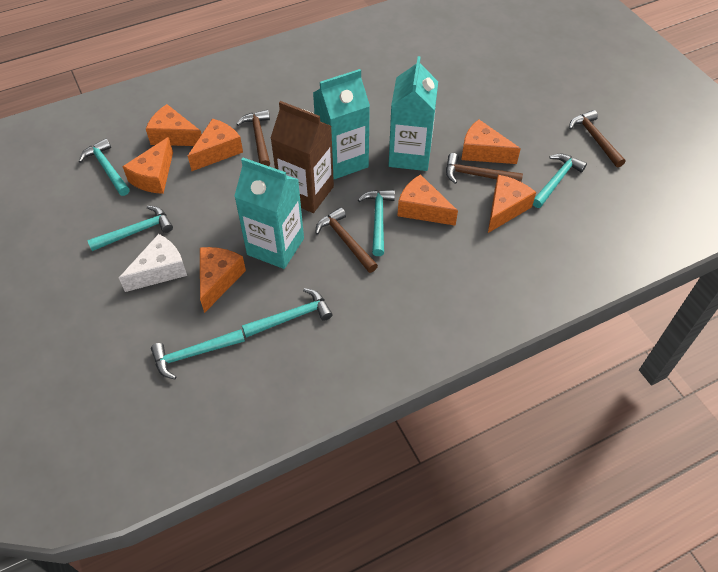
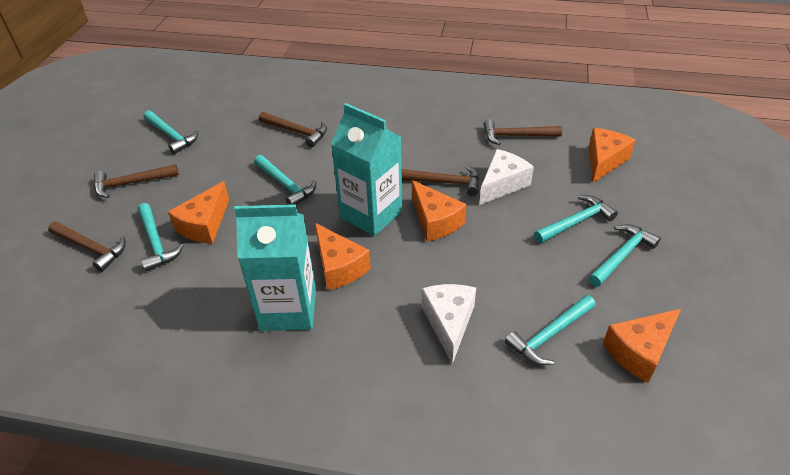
brown carton: [270,101,334,213] = 1 -> none = 0
brown hammer: [236,110,270,166] [315,207,378,273] [446,153,523,184] [569,110,625,168] = 4 -> [48,222,126,272] [94,164,179,198] [259,112,327,147] [402,165,479,196] [484,119,562,145] = 5
orange cheese: [122,137,173,194] [146,104,202,146] [188,118,243,171] [200,247,246,313] [398,174,458,226] [461,120,521,164] [488,175,536,233] = 7 -> [168,181,229,244] [315,223,371,291] [412,180,466,242] [589,128,636,183] [603,309,681,383] = 5
turquoise carton: [234,158,304,269] [313,69,370,180] [388,56,438,171] = 3 -> [234,204,316,331] [331,103,402,236] = 2
white cheese: [119,234,187,292] = 1 -> [421,284,476,364] [479,149,534,205] = 2

